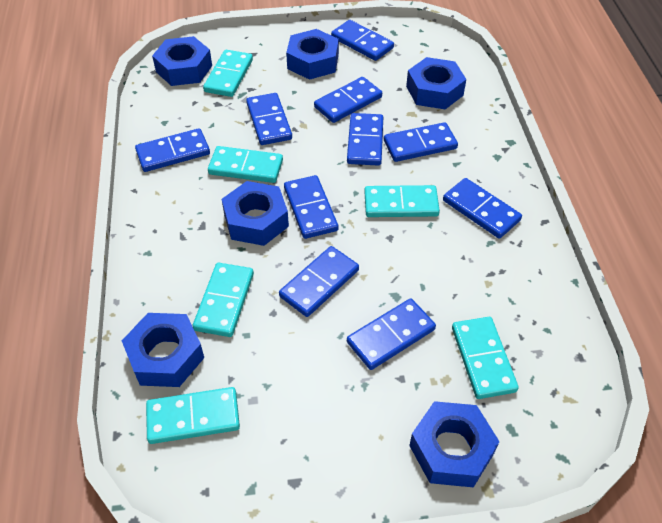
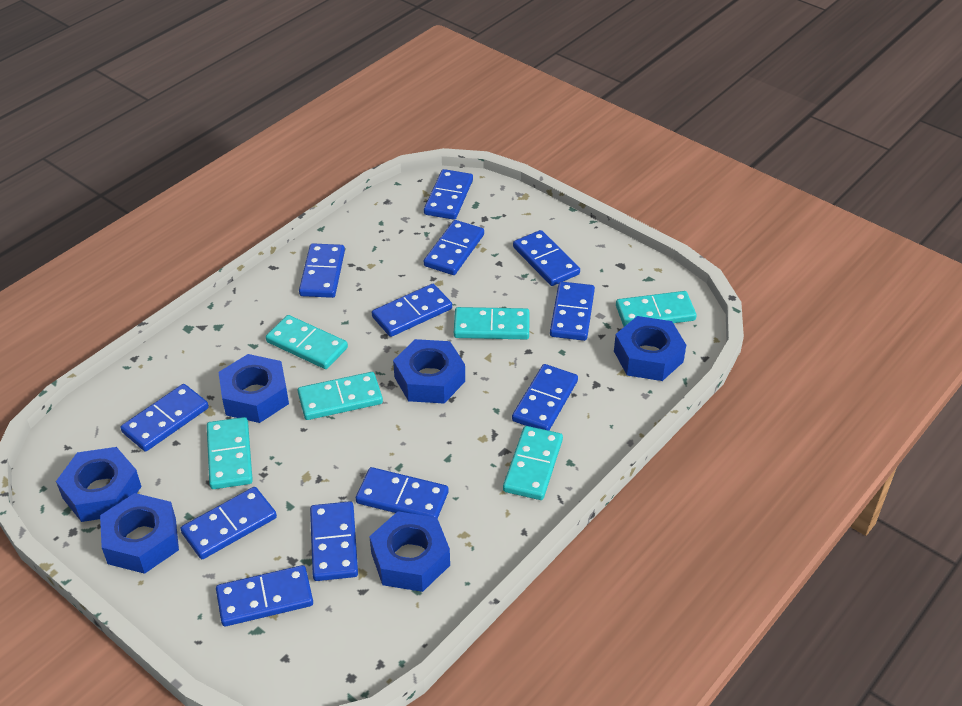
blue domino: [135,128,210,172] [246,93,292,145] [279,246,359,317] [284,175,338,239] [314,77,382,123] [331,20,394,61] [347,113,383,166] [347,298,436,370] [384,122,458,162] [443,178,522,239] = 10 -> [121,384,209,452] [180,487,277,559] [216,565,313,626] [299,243,345,298] [310,501,358,581] [356,467,449,518] [372,284,452,337] [424,169,473,220] [424,220,484,275] [512,364,578,431] [513,230,580,286] [550,282,595,341] = 12

